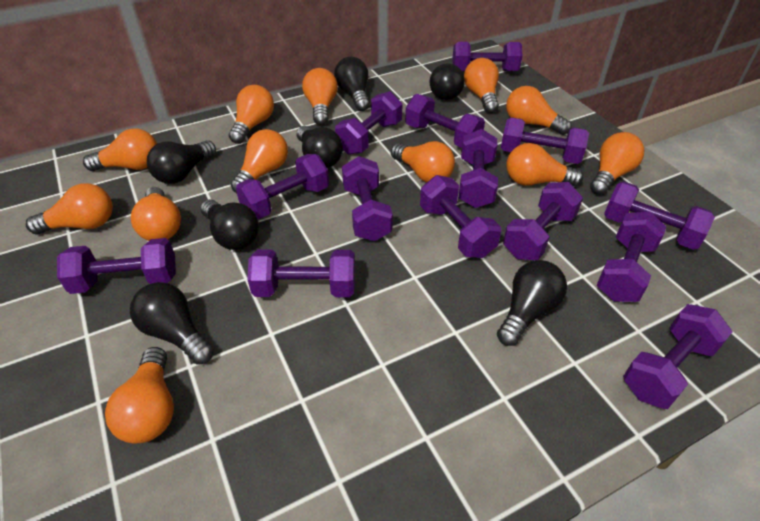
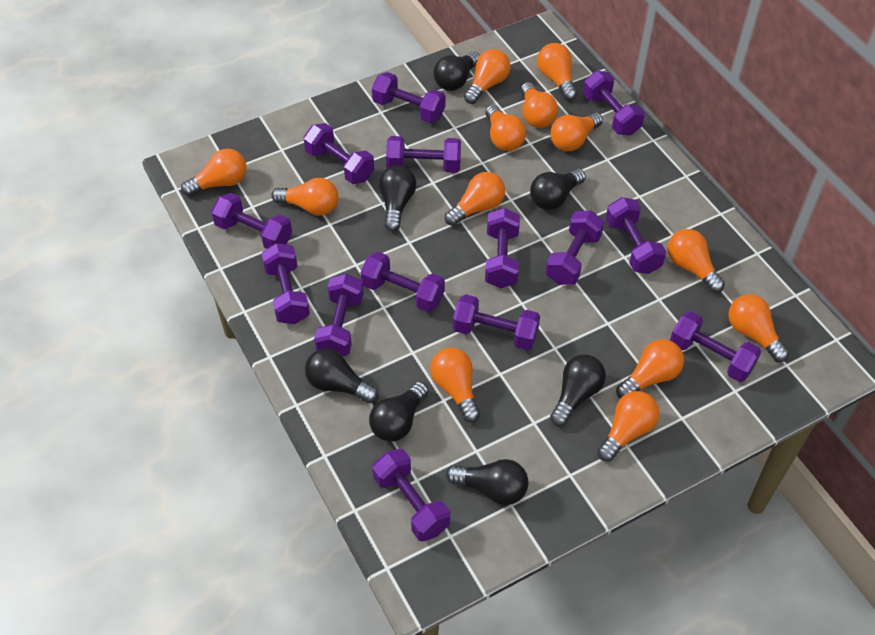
orange light bulb: [26,183,113,234] [83,128,157,171] [105,347,174,444] [131,187,181,241] [229,85,274,144] [230,129,288,193] [302,68,338,125] [391,141,455,182] [464,58,499,113] [506,86,572,135] [507,143,583,186] [590,132,644,195] = 12 -> [181,149,247,196] [271,178,338,216] [430,348,480,422] [445,172,505,226] [464,49,510,104] [485,105,526,151] [521,82,558,128] [537,43,577,101] [550,112,603,151] [597,391,659,462] [616,339,684,399] [667,229,725,293] [728,294,789,362] = 13

